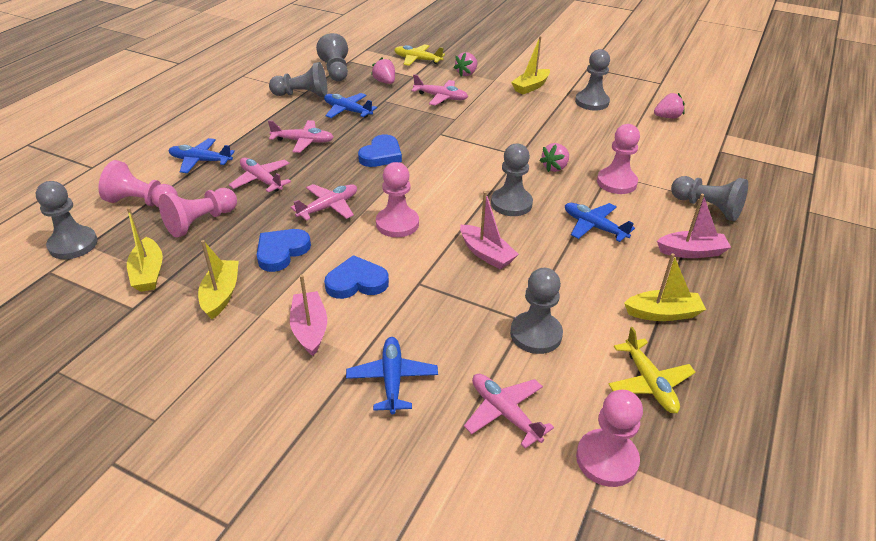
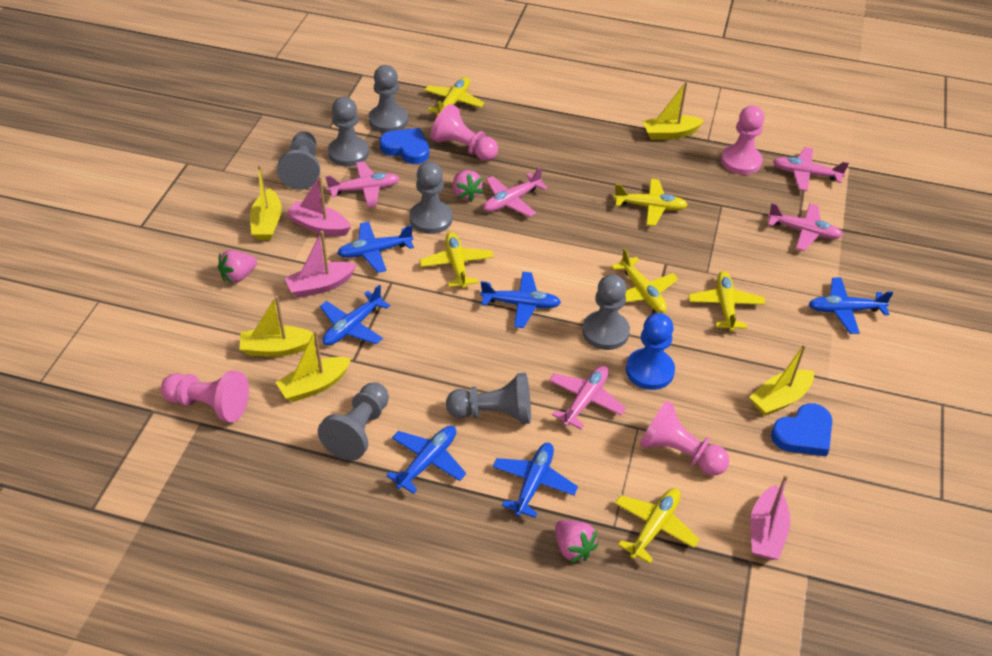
blue heart: [257,229,311,272] [324,255,389,299] [358,135,402,167] = 3 -> [380,128,429,164] [771,403,832,456] = 2
blue pawn: none = 0 -> [626,313,675,390] = 1
blue plane: [169,138,235,173] [324,93,377,118] [346,337,438,414] [565,203,635,242] = 4 -> [320,285,390,345] [337,222,414,273] [386,426,466,494] [480,272,561,328] [492,443,578,518] [808,278,893,334] = 6
pink pawn: [99,160,178,207] [159,188,237,237] [376,162,419,237] [576,390,643,487] [597,124,640,194] = 5 -> [161,370,249,422] [431,104,498,161] [640,400,729,476] [721,106,764,175] = 4
pink strawberry: [371,58,395,84] [454,52,477,76] [539,143,569,172] [654,93,685,118] = 4 -> [218,250,257,284] [453,170,483,202] [555,520,598,563] = 3
yellow boat: [127,207,163,292] [198,240,239,319] [511,36,550,94] [624,253,706,321] = 4 -> [239,295,315,357] [250,165,282,240] [276,330,351,402] [642,81,704,140] [749,344,814,416] = 5
yellow plane: [394,44,445,66] [609,327,695,413] = 2 -> [419,232,494,289] [424,77,484,116] [611,248,678,313] [614,179,688,226] [615,488,699,564] [688,271,765,332] = 6

